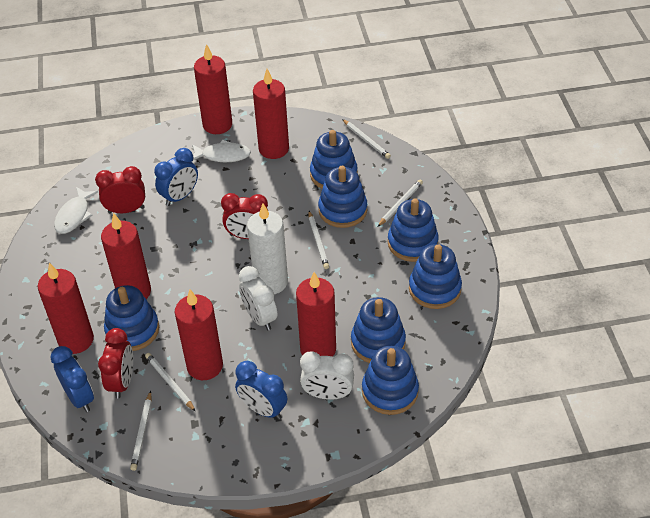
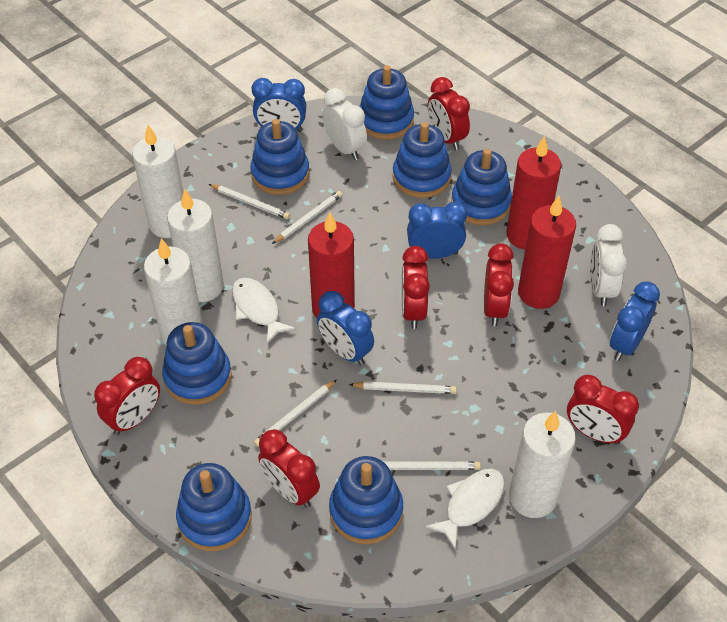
blue clock: [50,346,94,412] [154,148,198,206] [235,361,287,419] = 3 -> [252,78,306,132] [317,291,374,366] [407,202,467,259] [610,281,660,361] = 4
red candle: [38,263,94,354] [101,213,151,299] [175,289,223,380] [194,44,232,134] [253,69,289,159] [296,272,336,356] = 6 -> [308,212,355,318] [507,136,561,250] [518,196,576,309] = 3
red clock: [95,166,145,213] [98,328,133,399] [221,193,268,239] = 3 -> [94,357,160,435] [258,429,320,508] [402,246,430,329] [428,77,470,150] [484,243,514,326] [567,375,639,445] = 6
white candle: [247,203,288,294] = 1 -> [132,125,184,238] [144,238,203,346] [167,189,224,302] [509,411,576,518] = 4

